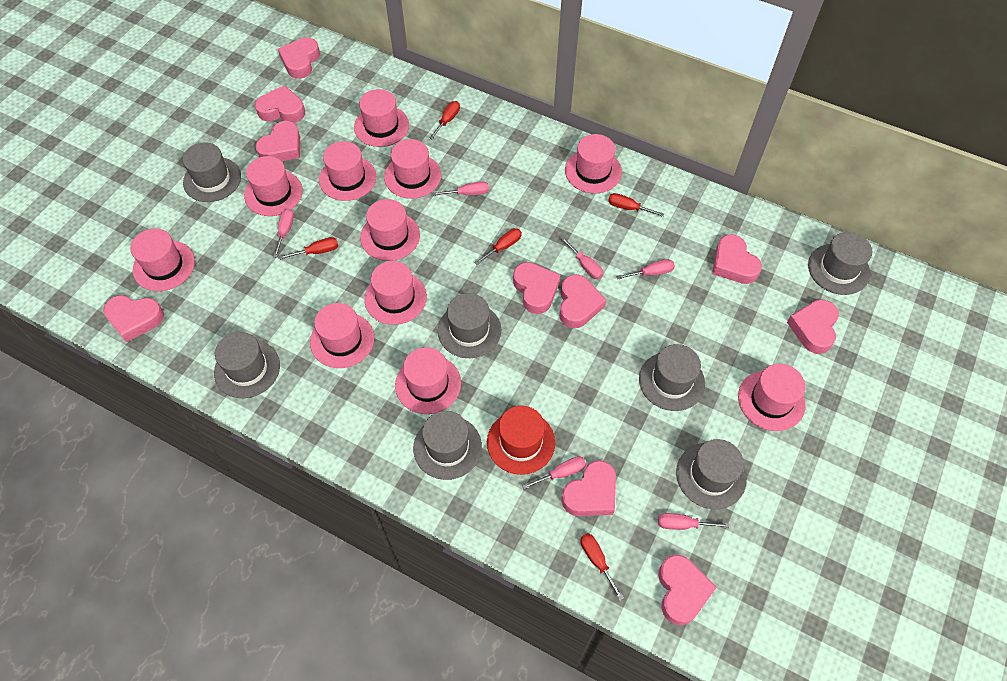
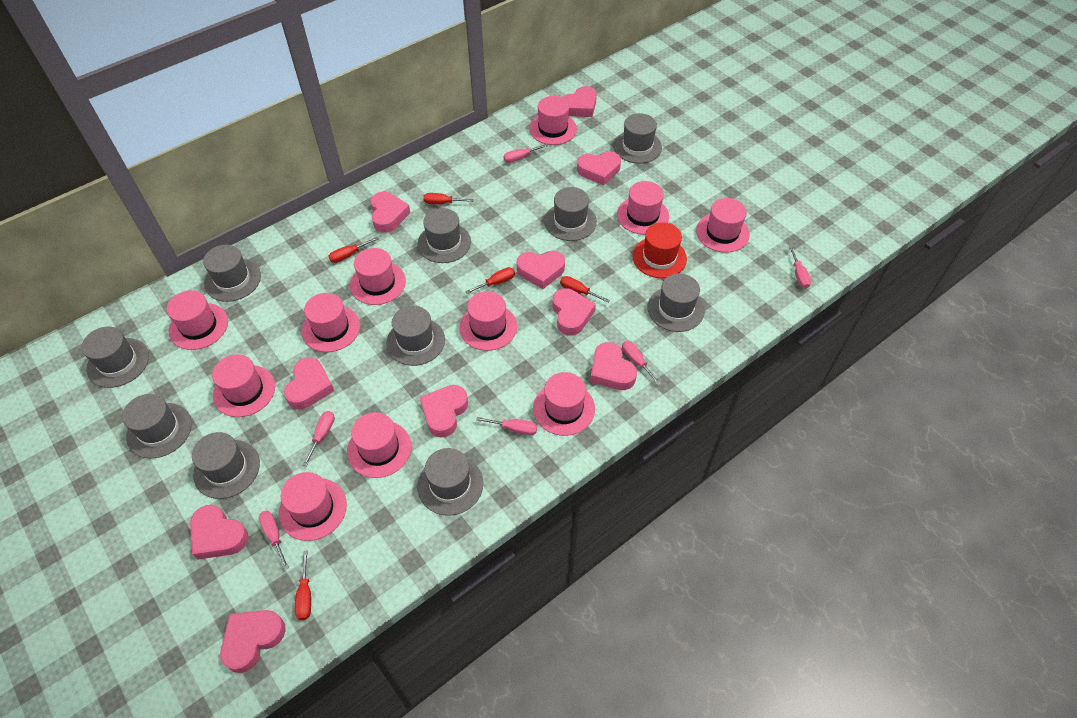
grey hat: [183,142,241,202] [214,332,280,398] [413,411,482,480] [438,293,501,358] [639,344,705,411] [676,439,747,509] [808,232,872,295] = 7 -> [82,326,149,388] [122,394,192,459] [192,432,260,499] [203,245,261,302] [386,306,445,366] [417,448,483,516] [418,208,471,263] [544,187,597,241] [613,113,662,164] [647,273,705,332] = 10

